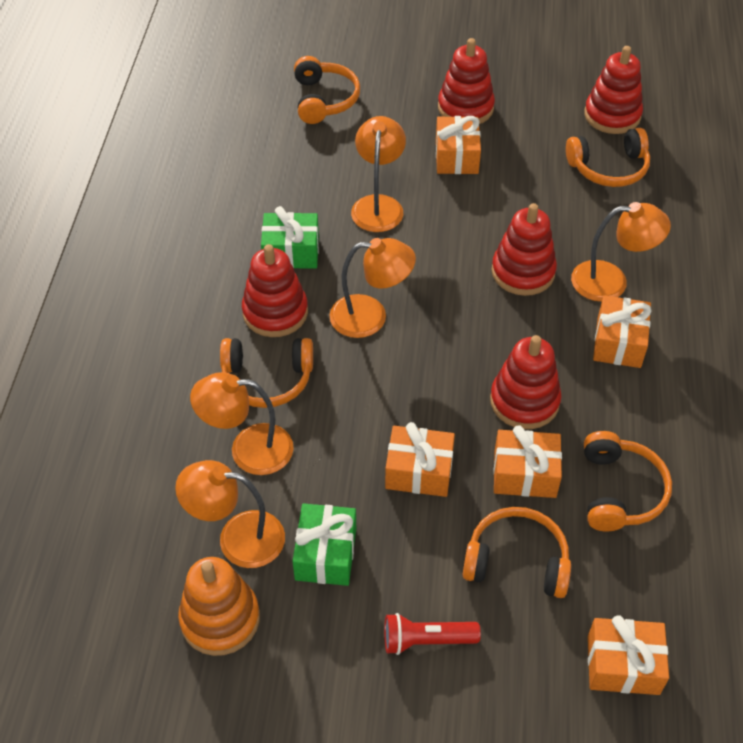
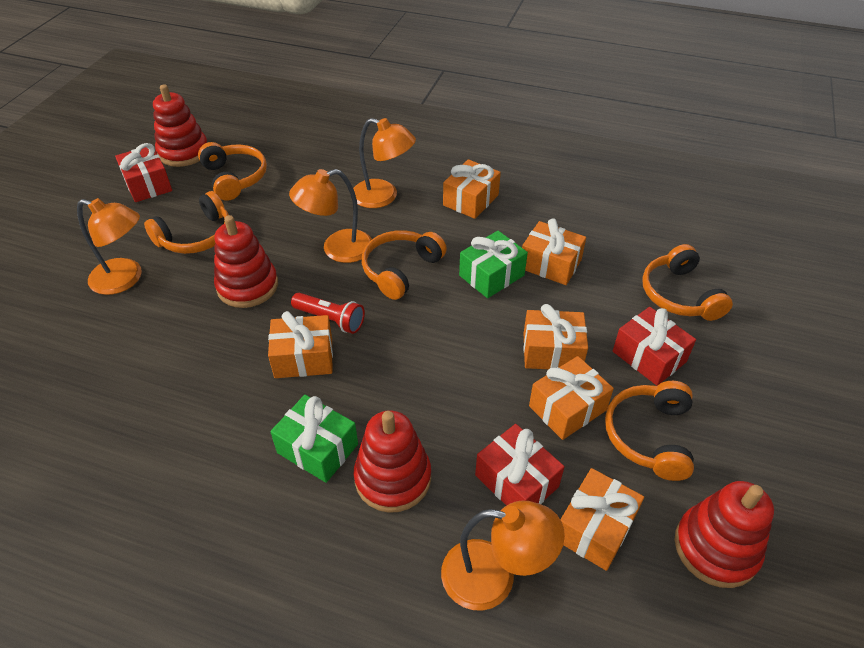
orange gift: [385,422,455,497] [436,116,481,174] [493,425,562,498] [588,615,669,695] [593,295,652,368] = 5 -> [268,311,333,378] [443,159,501,219] [522,218,586,285] [523,304,588,369] [529,356,614,440] [560,468,644,571] = 6
orange lamp: [175,460,285,568] [190,372,294,475] [329,238,416,338] [351,116,406,232] [571,202,671,302] = 5 -> [77,198,142,295] [289,169,372,263] [353,118,416,208] [441,501,565,611] = 4
orange stacking toy: [178,557,260,656] = 1 -> none = 0
red gift: none = 0 -> [115,143,172,202] [475,424,564,506] [613,307,696,386] = 3
red stacking toy: [242,244,308,337] [438,38,495,124] [490,335,562,429] [491,203,557,296] [584,46,643,134] = 5 -> [153,84,207,167] [214,215,278,308] [354,410,431,513] [675,481,774,588] = 4

